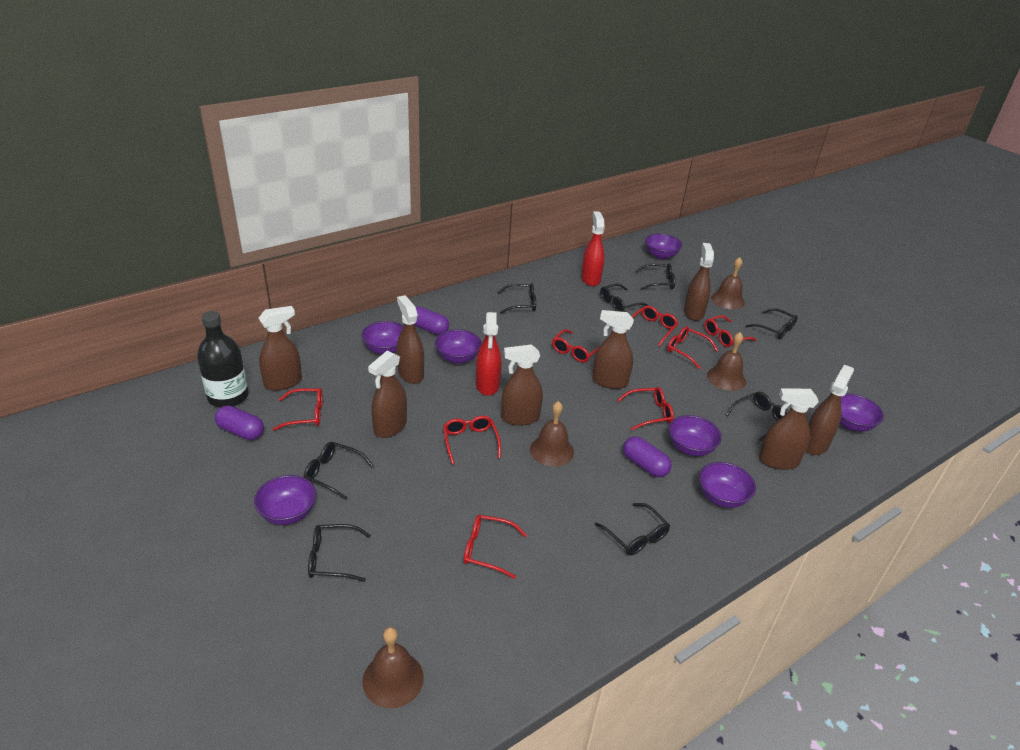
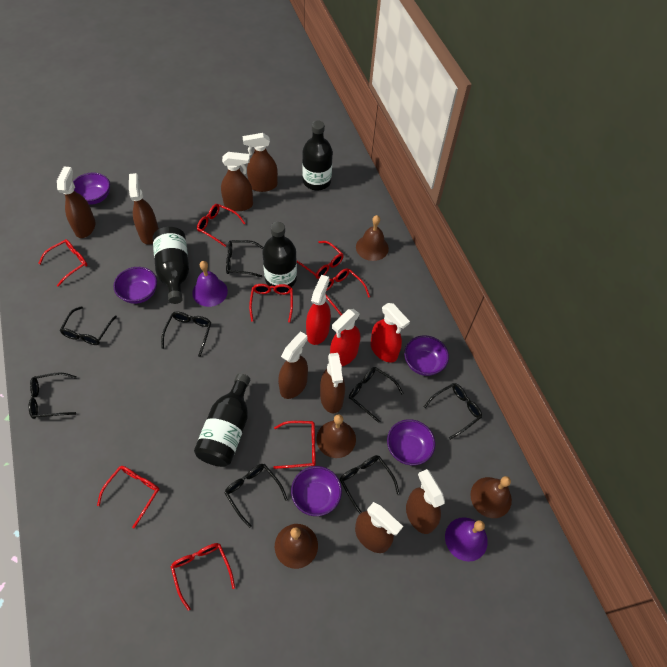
black bottle: [197,311,249,407] = 1 -> [153,226,189,304] [194,373,250,467] [262,222,297,289] [302,121,333,190] = 4
purple bell: none = 0 -> [192,261,228,307] [445,517,488,562] = 2
purple bowl: [254,475,316,525] [362,321,404,355] [435,329,482,364] [645,233,682,260] [669,415,722,456] [699,462,756,508] [840,393,884,432] = 7 -> [73,172,110,205] [113,267,157,304] [291,466,342,516] [387,419,435,465] [404,335,449,376] = 5
purple capsule: [215,405,264,440] [415,307,449,335] [623,436,672,477] = 3 -> none = 0
red spray bottle: [476,312,502,396] [581,211,605,286] = 2 -> [306,275,331,345] [330,309,360,366] [370,303,410,363] = 3

